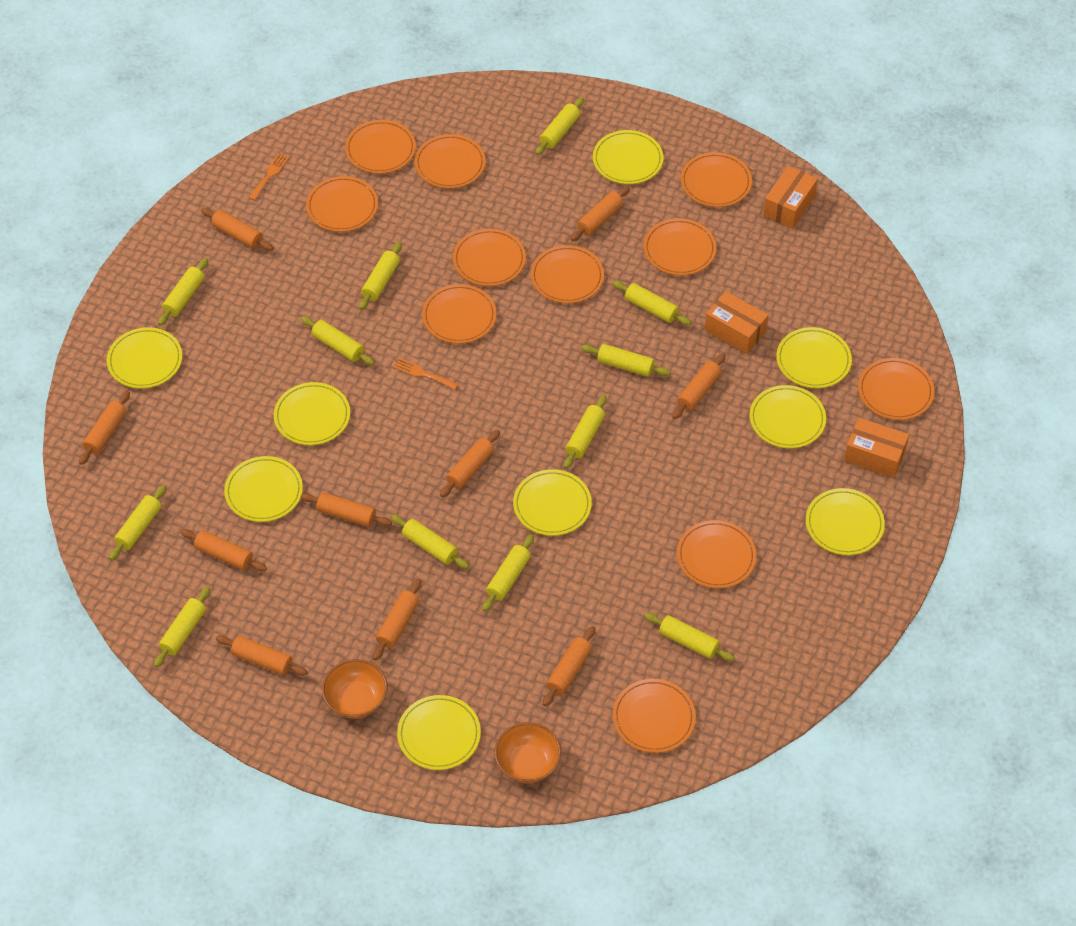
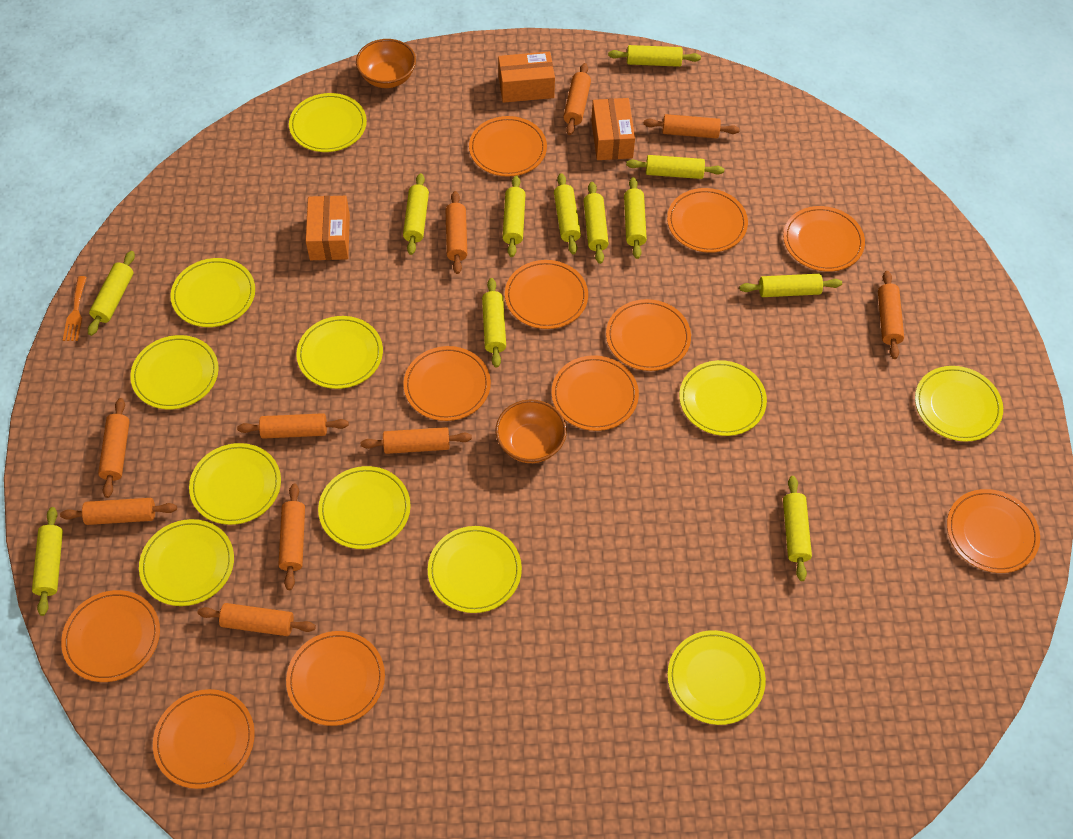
orange fork: [249,153,289,201] [393,358,458,390] = 2 -> [63,276,87,341] = 1
yellow plate: [107,327,182,389] [224,456,303,522] [274,382,350,445] [397,695,481,770] [513,469,592,536] [593,130,663,184] [749,385,826,448] [776,327,852,388] [806,488,885,555] = 9 -> [130,335,219,409] [139,519,234,606] [170,258,255,327] [189,443,281,525] [289,93,367,152] [297,316,383,389] [318,466,411,549] [428,526,522,613] [667,630,766,725] [679,360,767,436] [915,366,1003,442] = 11

